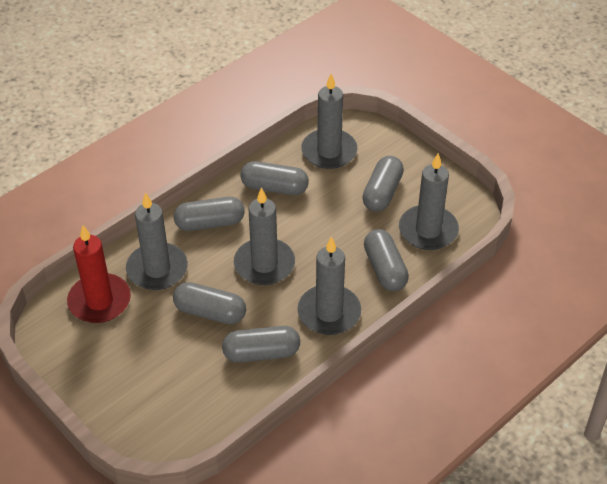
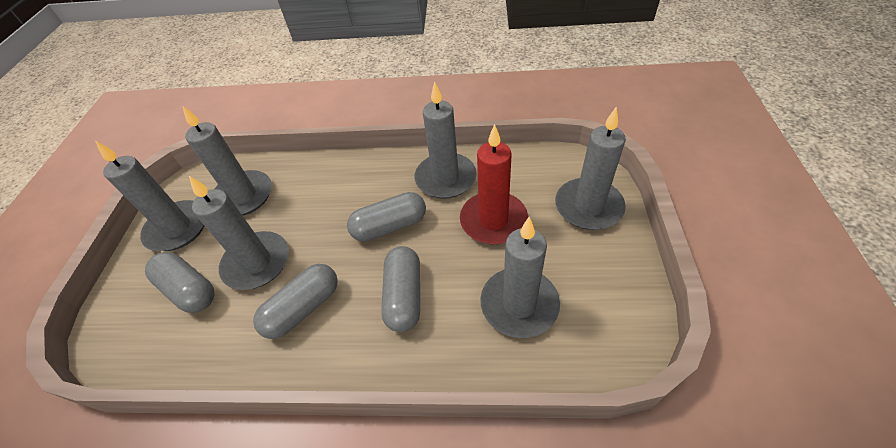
grey candle: [126,192,188,290] [234,187,295,285] [297,236,361,335] [301,74,357,169] [399,153,459,250] = 5 -> [95,141,204,251] [182,105,272,216] [189,176,289,290] [414,81,476,199] [480,217,560,338] [555,107,626,230] = 6
grey capsule: [173,282,246,324] [174,197,245,231] [222,326,300,363] [240,161,309,195] [363,156,404,212] [364,229,409,291] = 6 -> [145,252,214,313] [253,264,338,339] [347,192,426,242] [381,246,420,332] = 4

